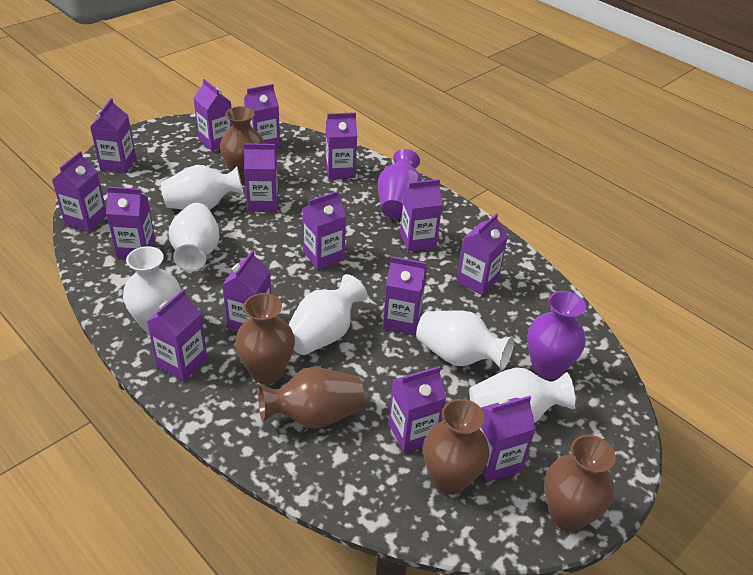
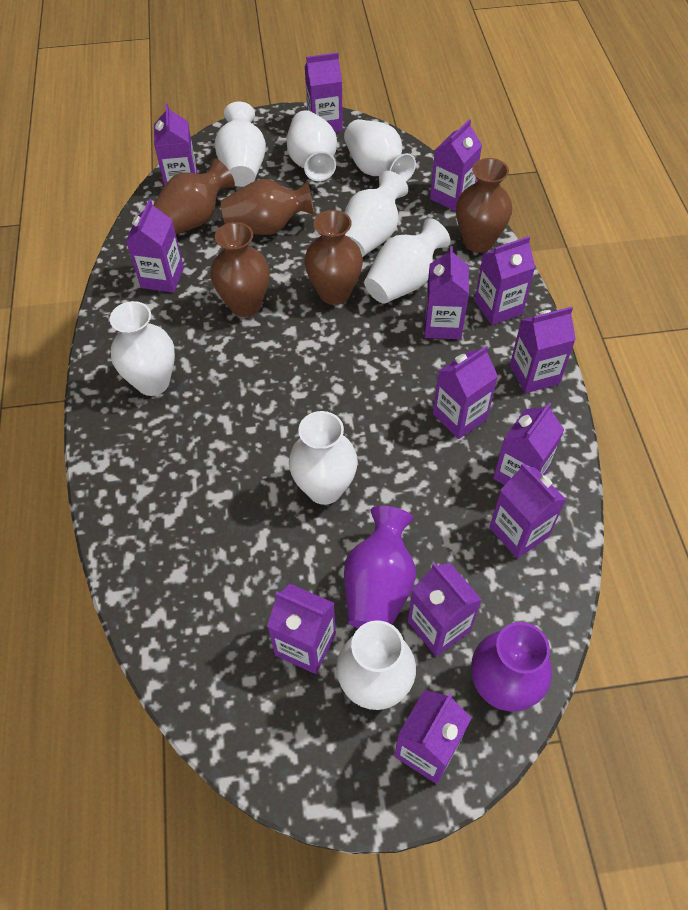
purple carton: [52,151,107,232] [90,98,136,173] [106,186,156,259] [147,289,207,381] [193,79,232,152] [222,250,271,332] [244,84,280,149] [244,143,278,212] [302,191,346,270] [326,112,357,179] [383,256,427,335] [389,366,446,453] [400,179,442,252] [456,213,508,296] [480,396,536,482] = 15 -> [126,199,184,293] [154,104,198,186] [267,584,336,674] [305,52,343,132] [394,689,471,784] [408,563,482,656] [424,246,469,339] [430,119,482,211] [433,346,498,439] [475,236,535,325] [489,463,566,559] [493,403,564,485] [510,307,576,393] = 13
white vase: [123,246,181,334] [161,165,243,210] [168,203,220,271] [289,274,368,355] [416,311,514,370] [469,367,575,423] = 6 -> [110,301,175,396] [215,101,266,187] [287,110,337,181] [289,411,358,505] [336,620,416,710] [344,119,416,181] [345,171,408,257] [364,218,451,304] = 8

